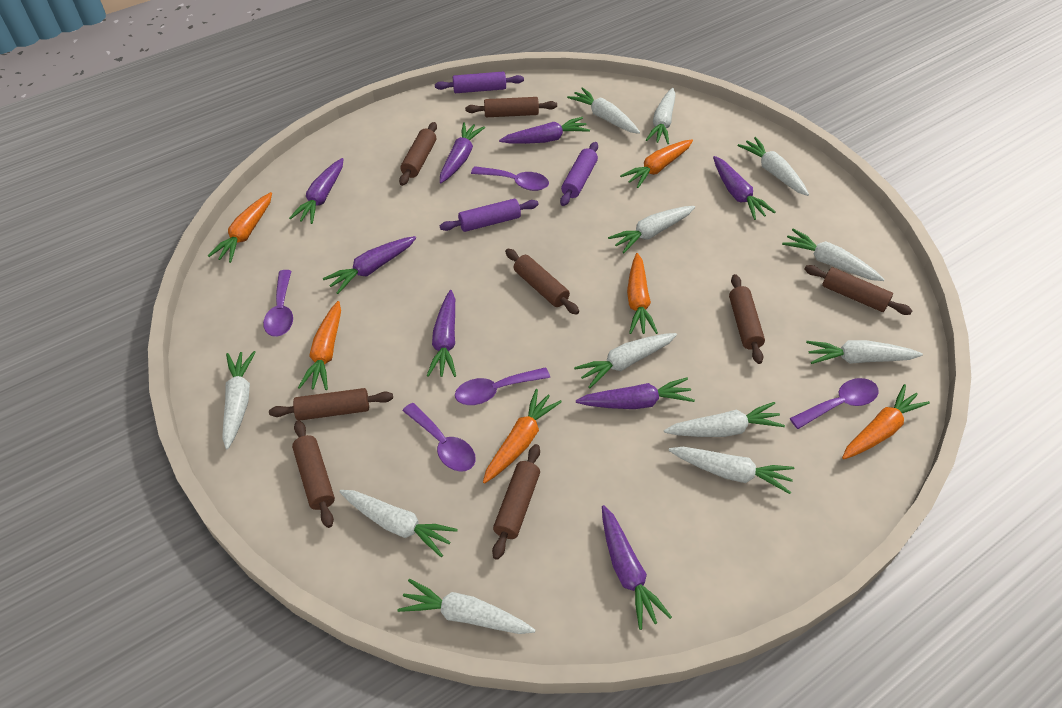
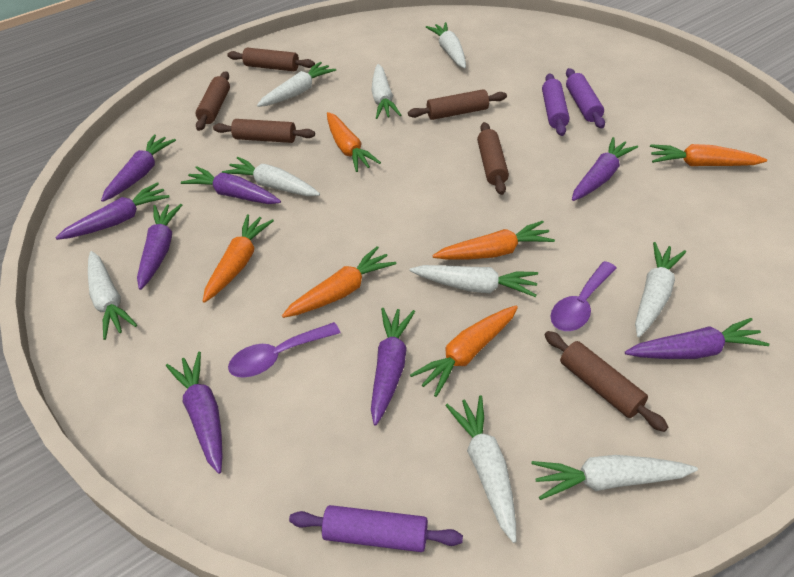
brown rolling pin: [269,388,393,420] [292,420,335,528] [399,122,437,186] [465,97,557,117] [492,444,540,560] [505,249,579,315] [729,274,765,364] [804,265,913,315] = 8 -> [195,71,230,131] [213,119,315,143] [227,48,315,71] [408,89,507,120] [477,122,509,195] [545,331,668,432] = 6
purple spoon: [263,270,293,337] [402,403,476,472] [455,367,550,405] [471,166,549,191] [790,378,879,429] = 5 -> [228,322,341,378] [550,261,616,331] = 2
white carrot: [222,351,256,449] [339,490,458,557] [397,579,535,634] [567,87,640,134] [574,333,677,388] [608,206,695,253] [646,88,676,144] [664,402,785,437] [669,447,794,494] [737,137,809,196] [782,229,884,281] [806,340,923,364] = 12 -> [88,251,137,340] [222,157,320,196] [257,62,336,107] [371,64,401,119] [410,265,538,297] [426,22,466,68] [445,396,516,543] [532,455,698,500] [635,242,686,337] = 9

